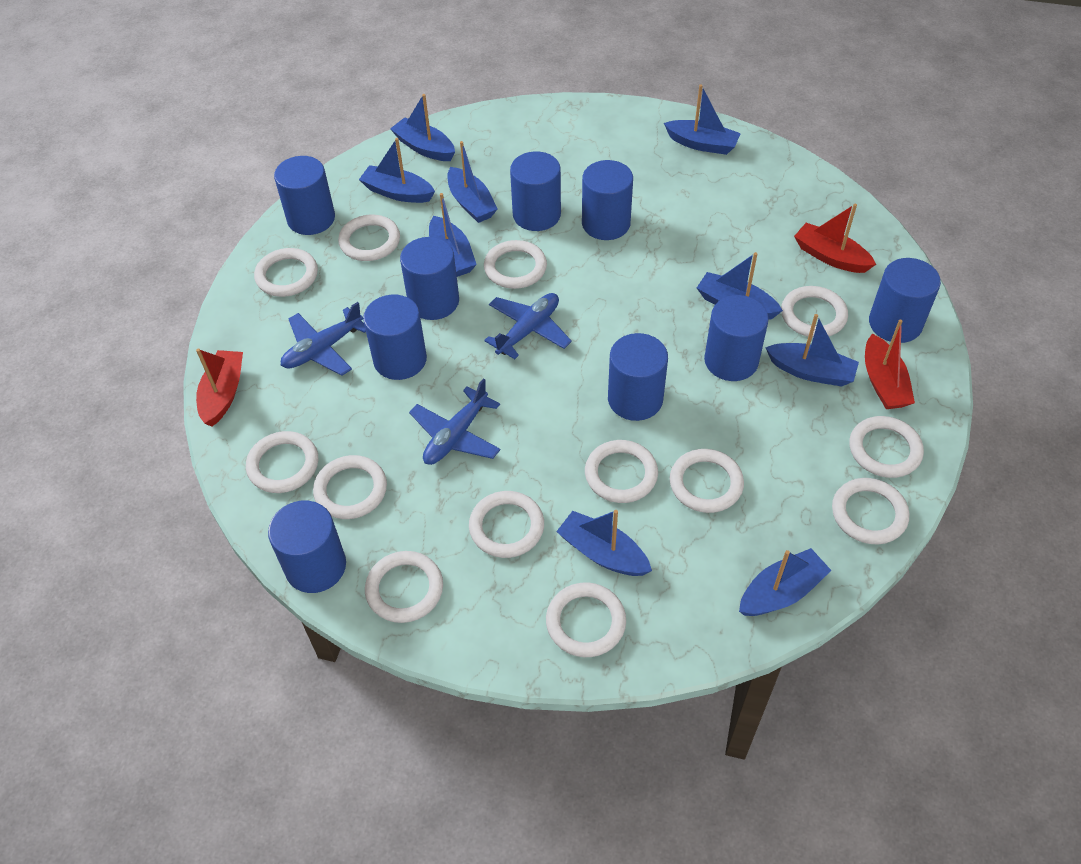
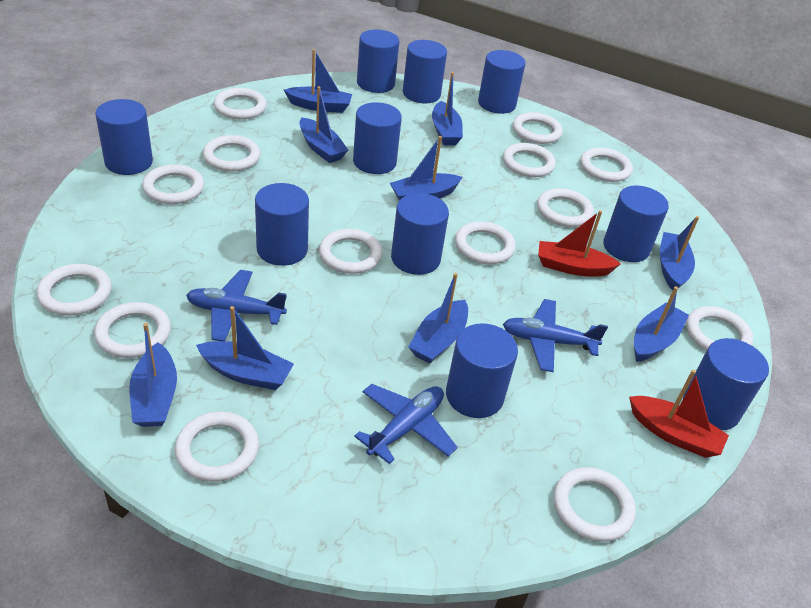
blue cylinder: [268,501,346,593] [274,156,335,235] [363,295,427,380] [400,237,459,320] [510,151,561,231] [582,160,633,240] [608,333,668,421] [704,295,769,381] [869,258,941,343] = 9 -> [95,99,153,175] [255,183,309,266] [353,102,402,174] [357,29,399,93] [391,193,449,275] [403,40,447,103] [446,323,518,418] [478,50,526,114] [603,185,669,262] [683,338,769,431] = 10
red boat: [196,348,243,427] [794,204,876,273] [865,320,915,409] = 3 -> [538,210,621,276] [629,370,729,458] = 2
white ring: [246,431,318,493] [254,248,318,297] [313,455,387,519] [338,215,400,261] [365,551,443,623] [469,491,544,558] [484,240,547,289] [546,583,626,657] [585,440,658,503] [670,449,744,513] [781,286,848,337] [832,478,909,544] [849,416,924,478] = 13 -> [37,264,111,315] [94,302,171,358] [142,164,204,204] [175,412,259,482] [203,135,260,171] [214,88,267,120] [319,229,383,274] [455,221,516,264] [503,143,556,177] [513,112,563,144] [537,188,594,227] [553,467,636,542] [580,148,633,182] [686,306,753,351] = 14

